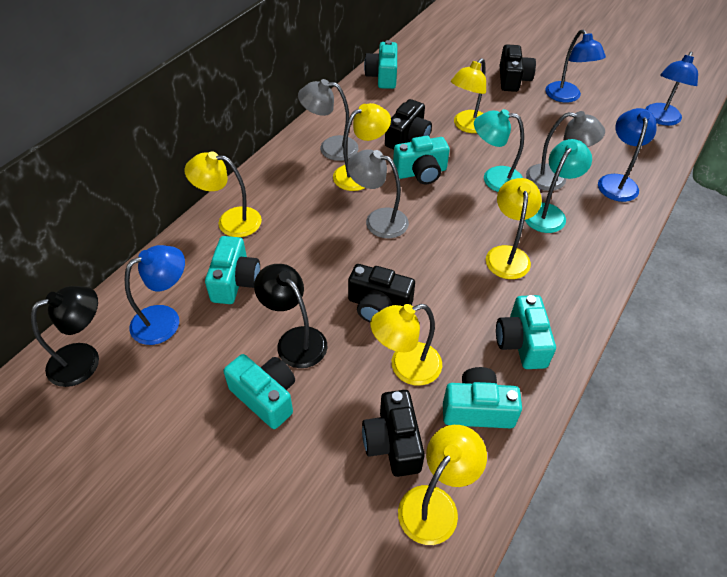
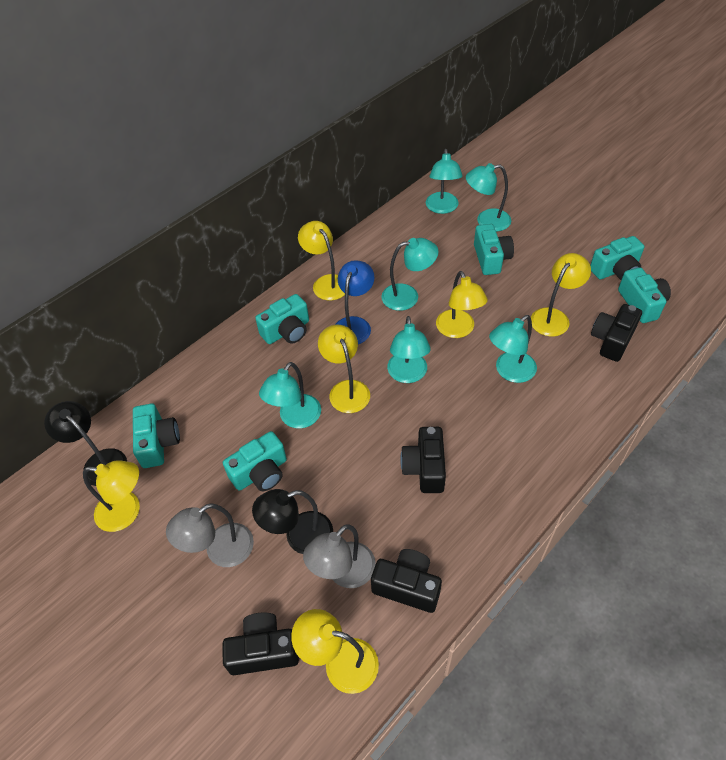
blue lamp: [125,245,185,345] [545,30,606,103] [598,108,656,202] [645,51,698,126] = 4 -> [335,260,374,344] = 1
grey lamp: [298,79,358,161] [347,149,409,238] [526,111,605,191] = 3 -> [166,503,254,567] [303,524,376,588] = 2
turquoise lamp: [474,109,524,192] [525,139,592,233] = 2 -> [259,362,321,429] [381,238,439,311] [387,316,431,383] [426,149,463,214] [466,163,511,231] [489,315,537,383] = 6

